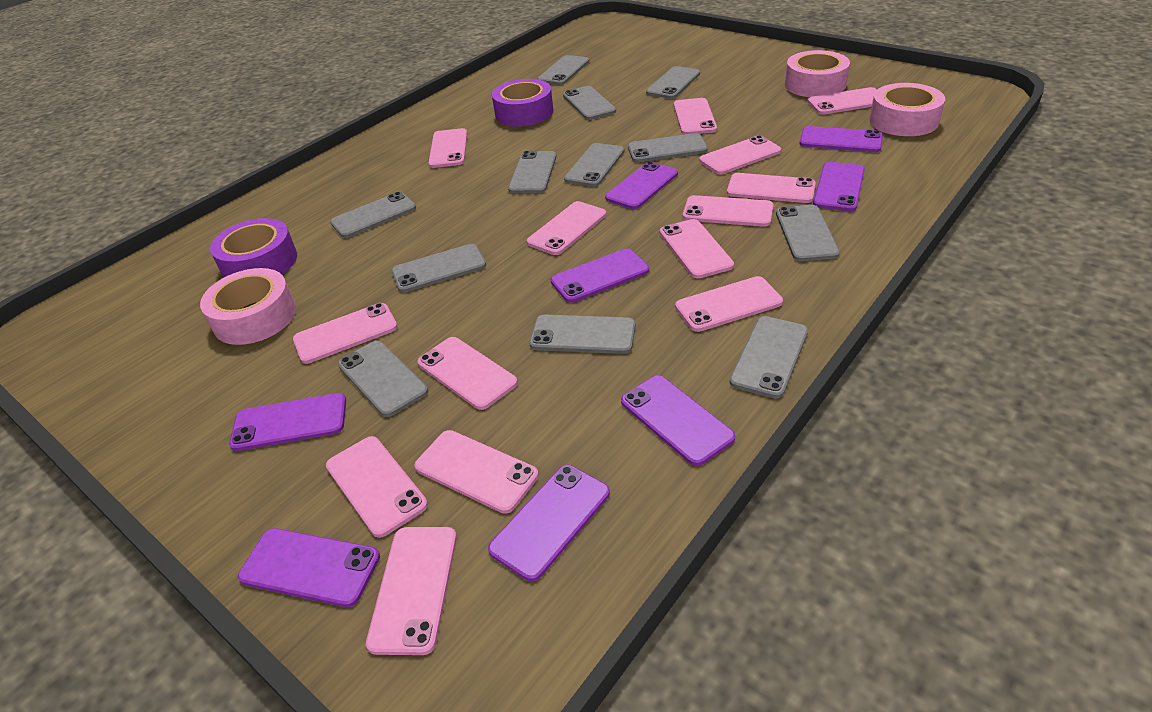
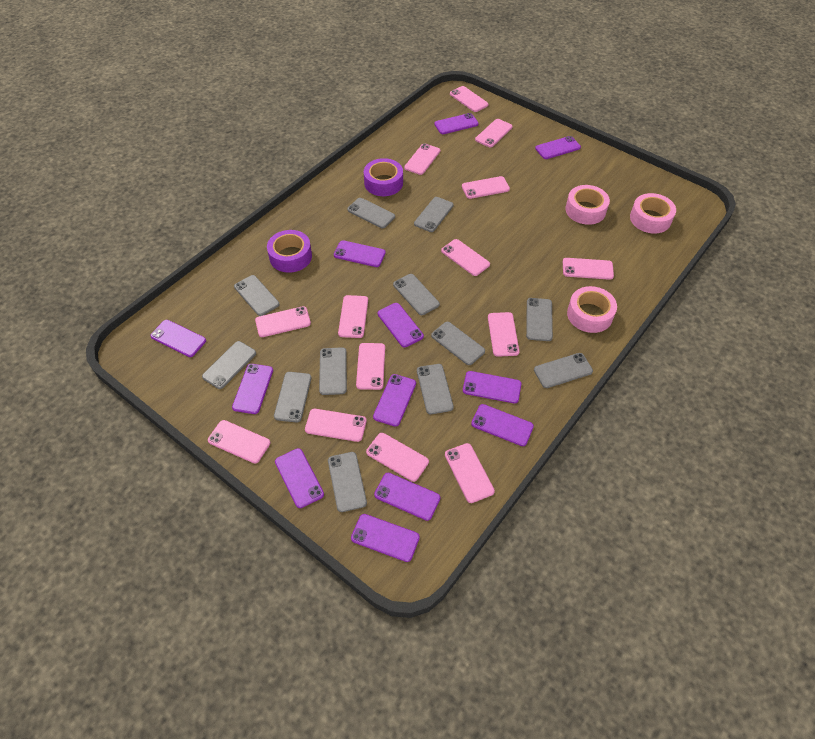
purple phone: [229,393,346,451] [238,528,380,607] [488,465,610,582] [551,249,649,303] [605,161,678,209] [621,375,735,466] [800,126,883,152] [813,162,865,211] = 8 -> [150,320,206,357] [232,364,273,414] [275,448,324,508] [334,240,386,267] [351,514,420,562] [373,374,416,427] [374,473,440,521] [377,303,424,347] [434,113,479,134] [463,371,521,403] [471,404,534,446] [535,136,581,159] = 12

